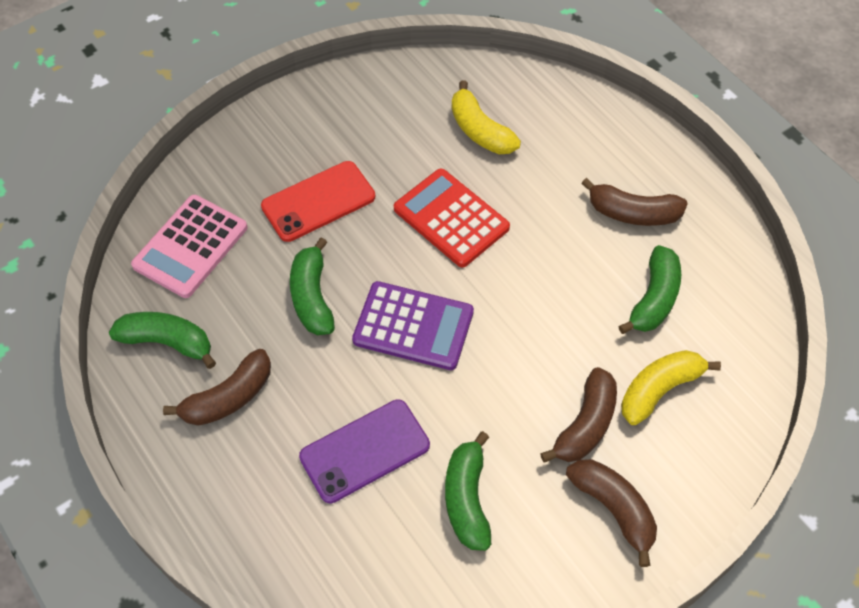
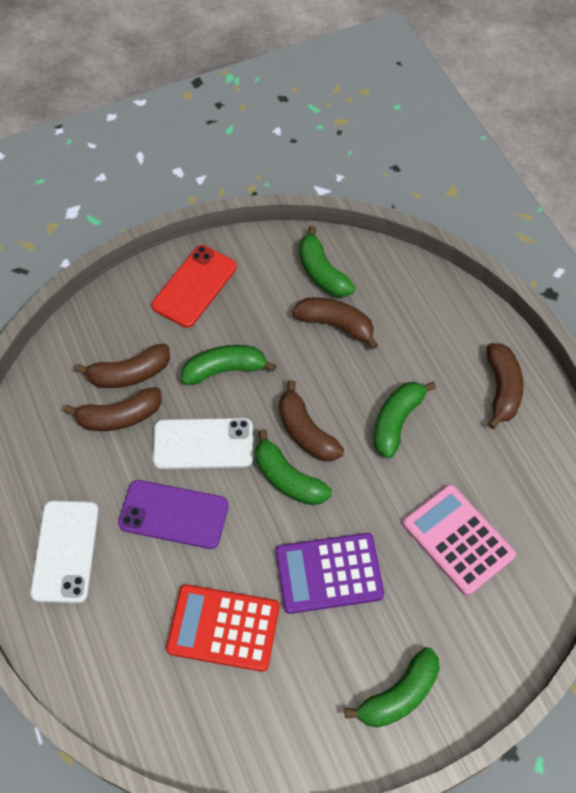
brown banana: [163,349,271,426] [540,367,617,463] [566,459,657,567] [581,178,688,226] = 4 -> [64,387,162,431] [75,344,170,388] [279,380,344,461] [292,297,378,349] [487,343,524,429] = 5
green banana: [109,312,216,369] [290,237,335,335] [445,431,491,551] [618,245,681,334] = 4 -> [181,345,277,385] [256,429,332,505] [299,226,355,297] [345,647,440,728] [374,382,436,458] = 5
white phone: none = 0 -> [30,500,99,603] [153,418,253,469] = 2
yellow banana: [452,80,521,154] [621,350,721,425] = 2 -> none = 0

